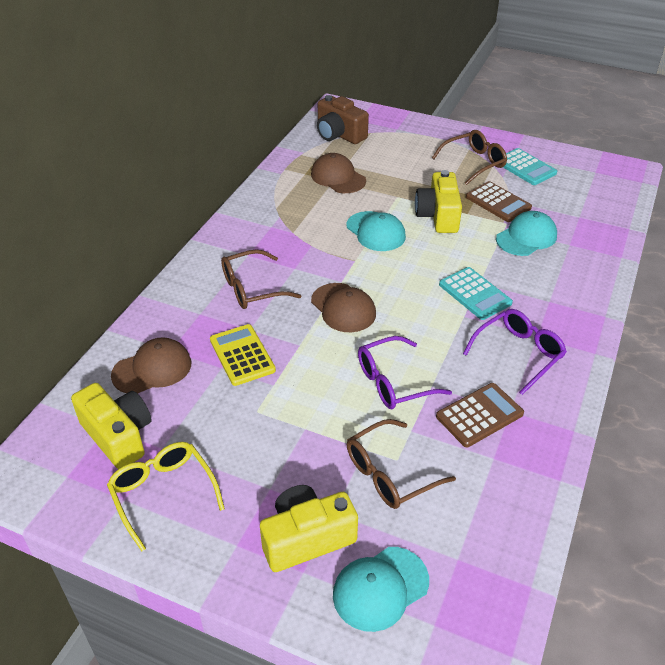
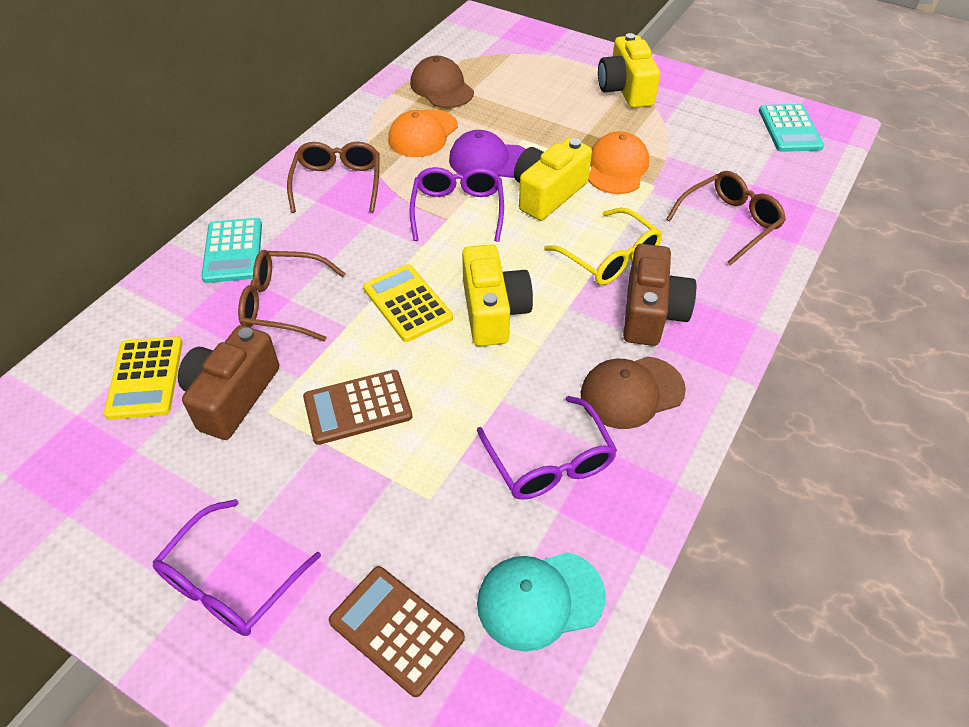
brown camera: [317,95,369,144] = 1 -> [178,325,279,440] [623,244,696,346] = 2
brown cap: [111,337,191,394] [311,153,366,193] [311,283,376,332] = 3 -> [410,56,474,108] [581,356,686,429] = 2
orange cap: none = 0 -> [388,109,458,157] [588,131,649,194] = 2
purple cap: none = 0 -> [449,130,525,178] = 1
purple glasses: [358,336,452,409] [463,309,567,395] = 2 -> [153,499,321,636] [409,167,504,242] [477,396,617,500] = 3
turquoise cap: [333,547,429,632] [347,211,406,251] [496,211,557,256] = 3 -> [477,552,606,652] = 1
yellow calculator: [210,324,276,386] = 1 -> [104,336,183,420] [363,264,453,342] = 2

